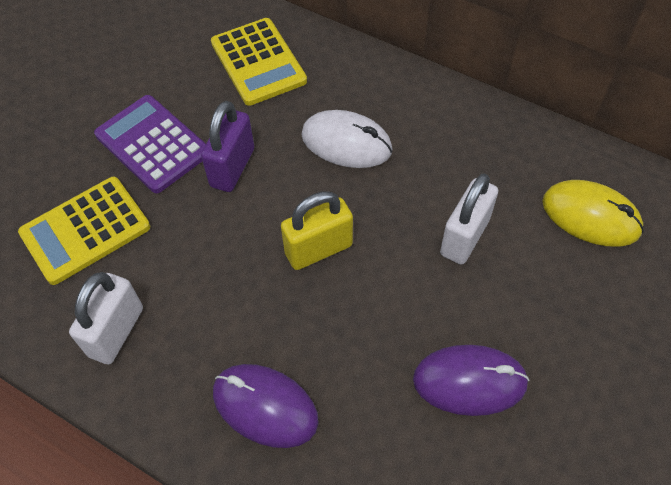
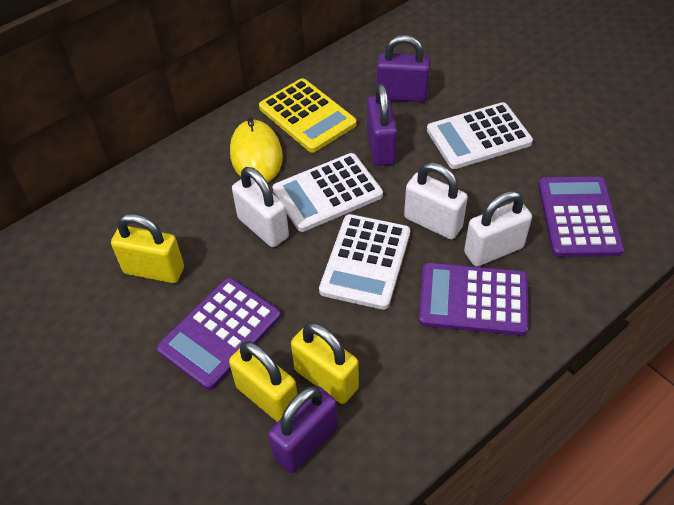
purple calculator: [94,95,206,193] = 1 -> [157,278,281,390] [419,263,529,336] [538,176,624,257] = 3
purple mouse: [213,364,319,448] [413,345,529,416] = 2 -> none = 0
purple padlock: [201,101,254,192] = 1 -> [268,386,338,473] [367,84,397,166] [377,35,430,102] = 3
white calculator: none = 0 -> [272,153,383,232] [319,214,410,310] [427,102,533,169] = 3
white mouse: [301,110,392,168] = 1 -> none = 0
white padlock: [69,272,143,364] [440,173,498,265] = 2 -> [232,167,289,247] [404,162,468,240] [464,191,532,267] = 3
yellow calculator: [18,177,150,285] [211,18,307,106] = 2 -> [259,78,357,153] = 1
yellow padlock: [281,191,353,270] = 1 -> [111,214,184,283] [229,341,297,422] [291,322,359,404] = 3

